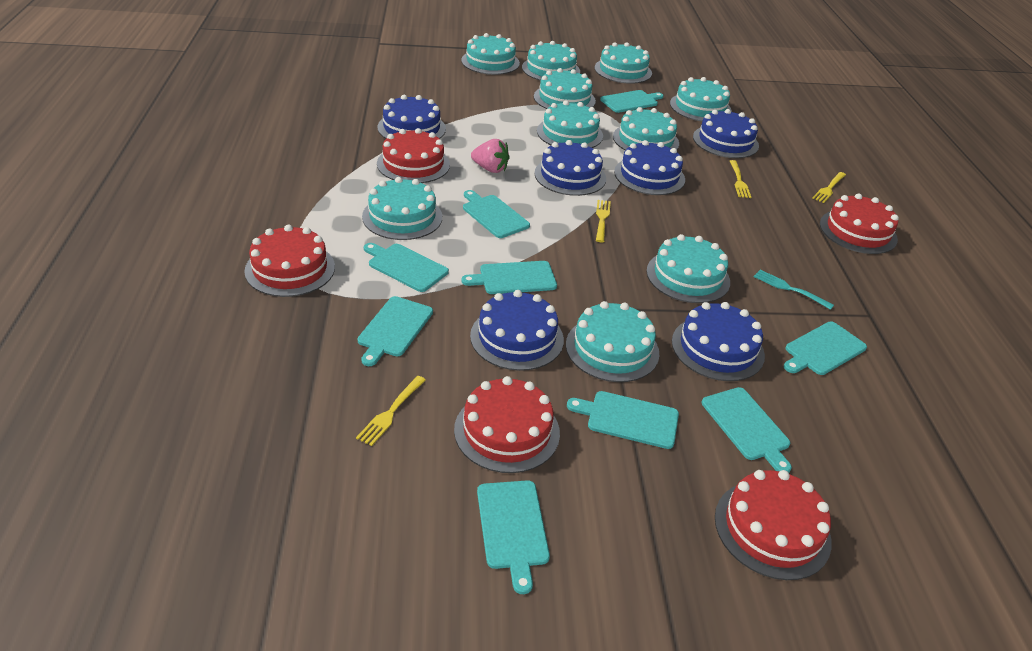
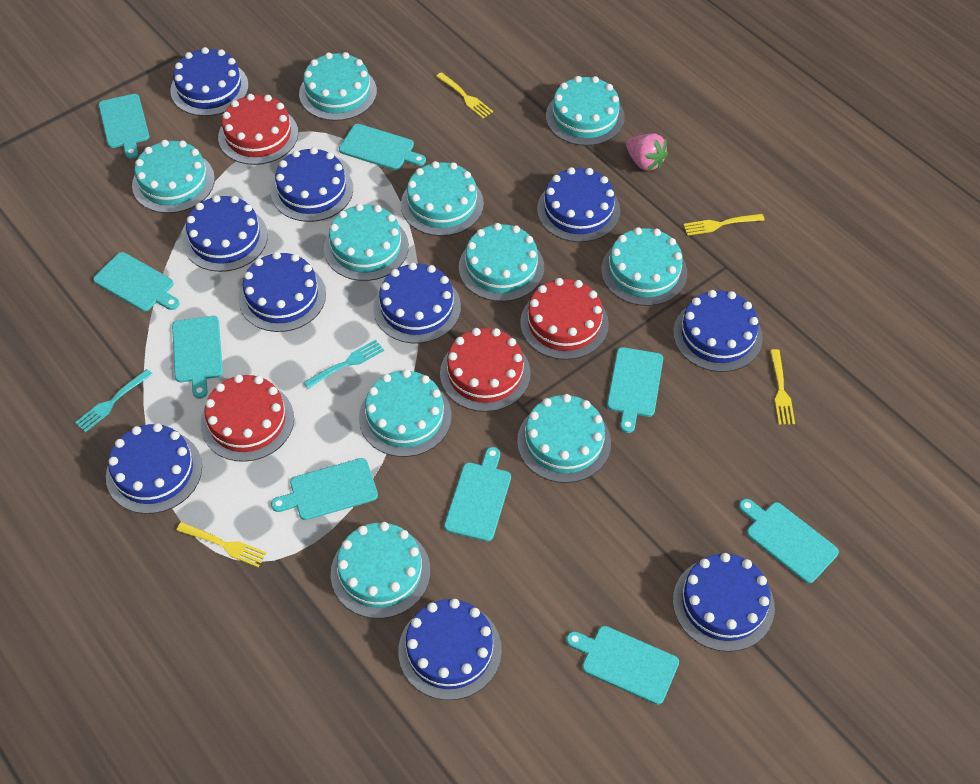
blue cake: [377,95,446,139] [470,290,564,371] [534,140,606,196] [614,140,685,195] [672,302,765,381] [693,109,759,158] = 6 -> [106,423,202,514] [170,47,249,116] [183,195,268,272] [238,252,326,332] [271,147,353,222] [373,262,461,343] [398,599,502,700] [537,167,620,242] [673,290,763,372] [673,553,775,652] = 10
red cake: [244,225,335,297] [377,128,450,183] [454,376,560,473] [715,470,832,580] [820,193,899,254] = 5 -> [201,374,294,462] [218,94,298,165] [440,328,531,412] [520,278,609,360] = 4
turquoise fork: [754,270,834,310] = 1 -> [75,369,153,432] [303,340,384,389] = 2

